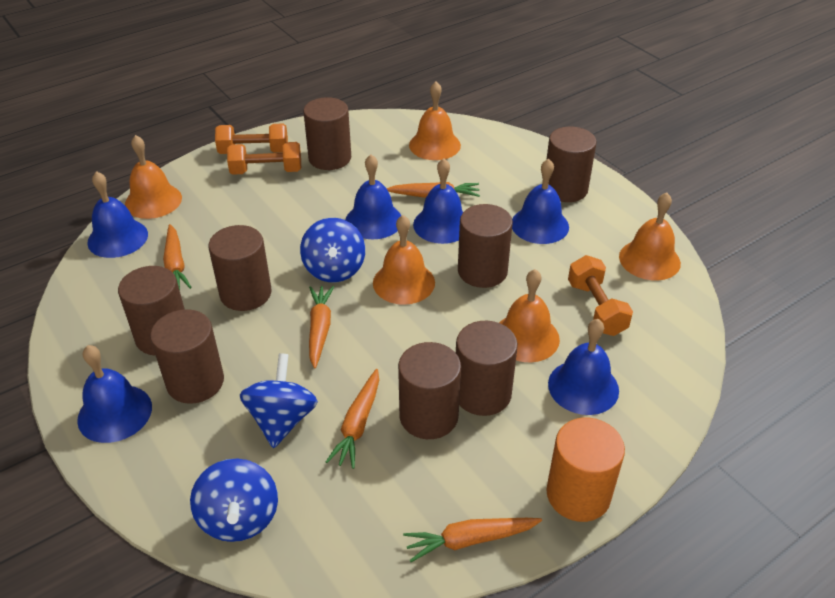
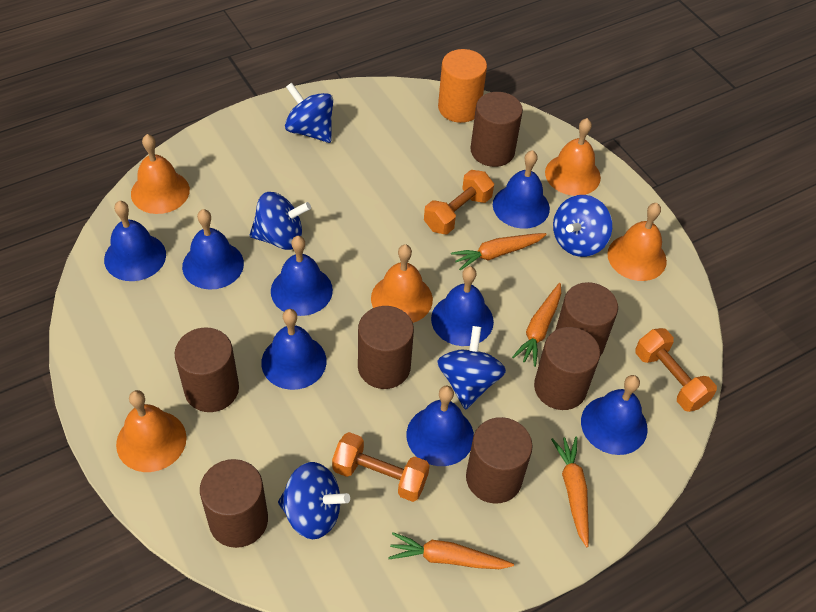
blue bell: [77,345,152,443] [87,171,148,258] [346,154,401,239] [413,158,463,244] [512,159,569,244] [548,319,619,415] = 6 -> [104,201,166,281] [182,209,244,290] [261,309,327,390] [271,236,333,316] [407,386,474,466] [431,266,494,346] [493,150,550,229] [581,375,648,455] = 8
blue spinning top: [190,459,278,542] [240,353,318,448] [300,218,365,283] = 3 -> [250,192,311,250] [278,462,350,539] [285,83,333,143] [437,326,506,410] [553,195,612,257] = 5
brown cylinder: [118,266,185,356] [150,309,224,404] [209,225,272,311] [303,97,351,170] [398,342,461,439] [456,321,518,416] [458,204,513,288] [546,127,597,202] = 8 -> [175,327,239,412] [200,459,268,548] [358,306,414,389] [466,417,533,504] [471,92,523,167] [534,327,600,410] [555,282,618,356] = 7
orange carrot: [163,224,192,290] [309,286,334,369] [326,369,379,469] [386,182,480,198] [403,518,542,562] = 5 -> [388,532,514,569] [451,233,547,270] [512,283,561,367] [551,437,589,547] = 4

